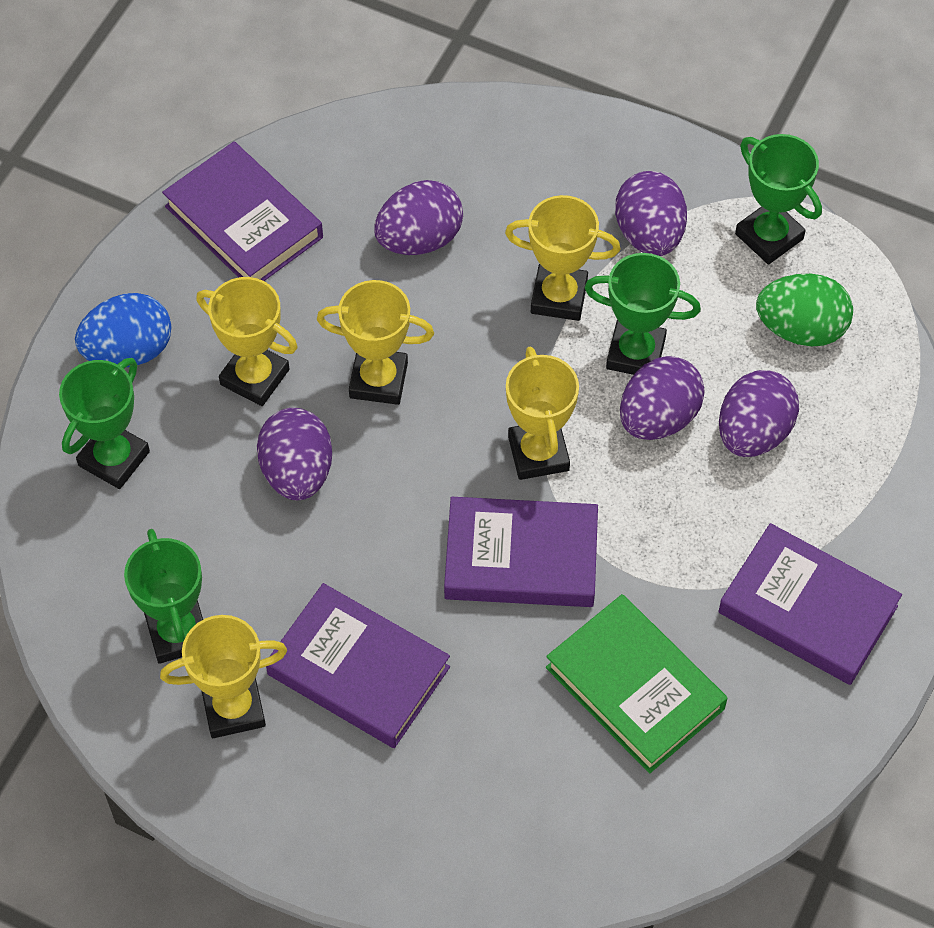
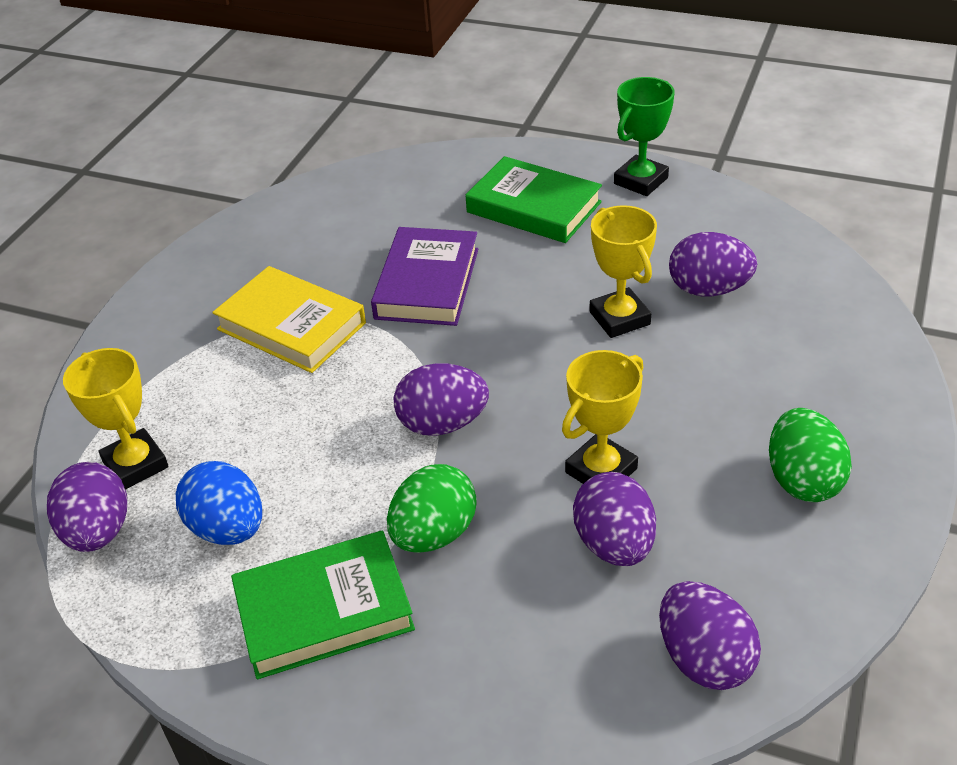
green book: [546,594,727,773] = 1 -> [231,531,415,679] [466,156,602,243] = 2
green egg: [756,274,853,346] = 1 -> [387,464,477,553] [769,408,852,502] = 2
green trophy: [59,358,150,489] [124,529,203,664] [585,253,701,375] [735,134,822,264] = 4 -> [614,77,675,196] = 1
purple book: [162,141,323,281] [266,583,450,748] [444,497,598,607] [718,523,902,685] = 4 -> [371,227,478,326] = 1
yellow book: none = 0 -> [212,266,366,373] = 1
yellow trophy: [160,615,287,738] [196,277,298,406] [317,280,434,405] [505,195,620,321] [506,347,579,480] = 5 -> [63,348,169,490] [562,350,643,484] [590,205,657,338] = 3

